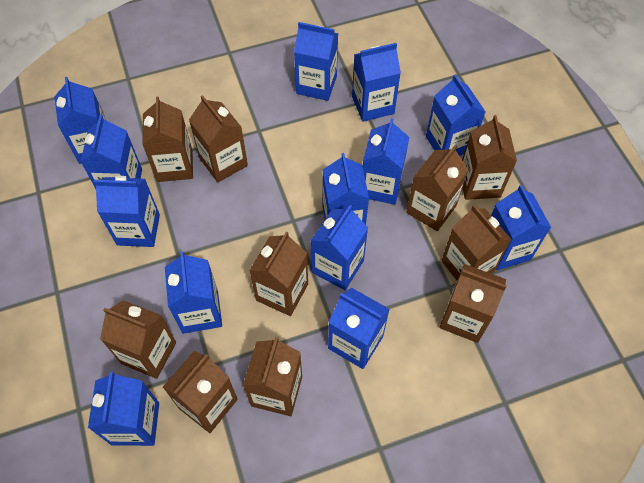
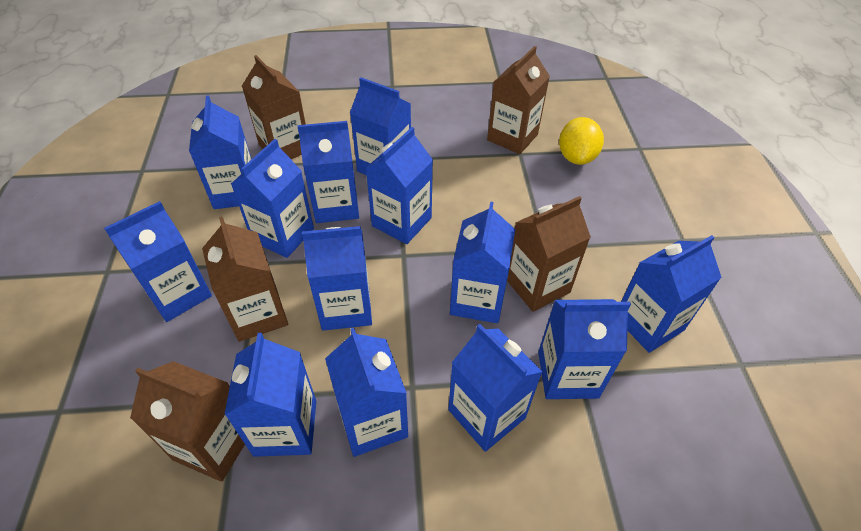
brown carton: [100,300,176,379] [142,97,193,182] [163,351,238,433] [189,95,248,183] [243,337,302,416] [249,232,308,316] [406,145,469,231] [440,264,507,343] [441,205,512,280] [462,115,517,200] = 10 -> [130,361,245,482] [202,217,288,342] [242,55,306,159] [487,46,550,154] [507,196,591,312] = 5
yellow lemon: none = 0 -> [559,117,604,165] = 1

